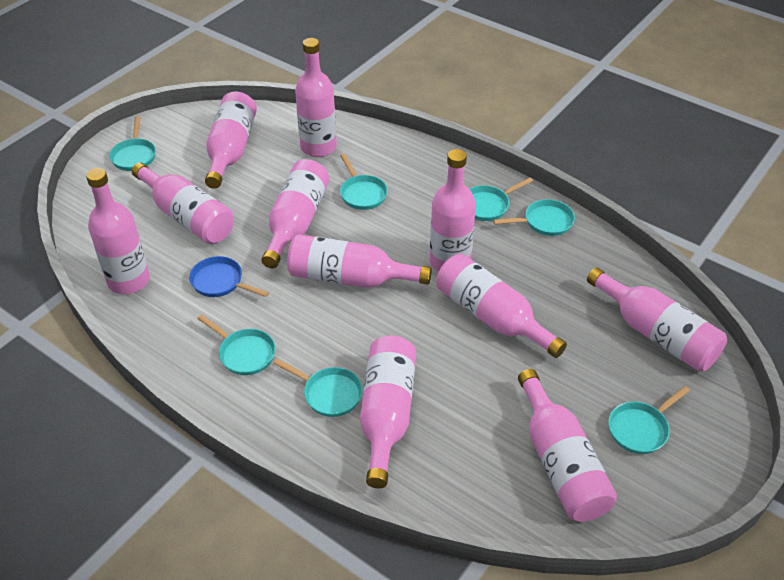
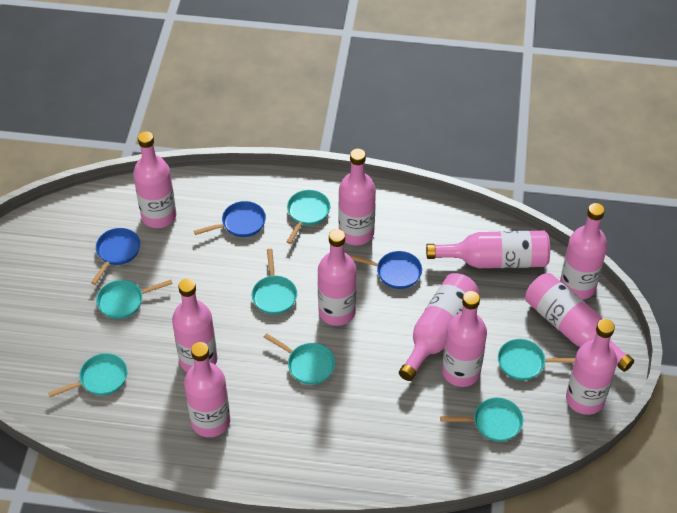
blue pan: [189,256,269,297] = 1 -> [91,228,140,285] [194,201,266,237] [348,251,422,289] = 3

